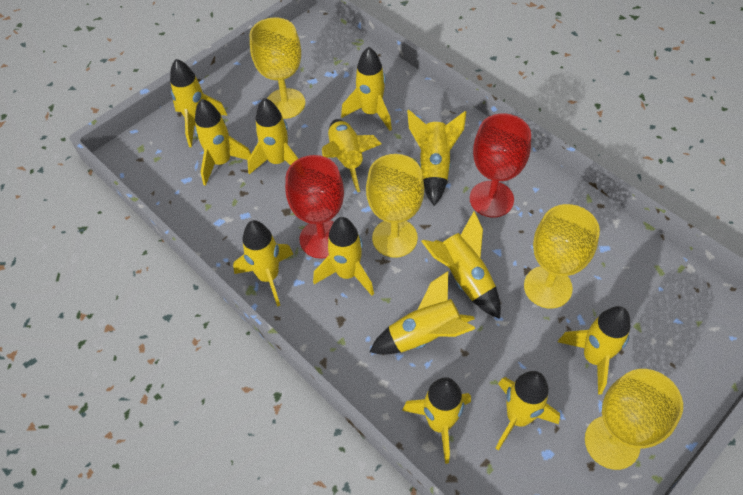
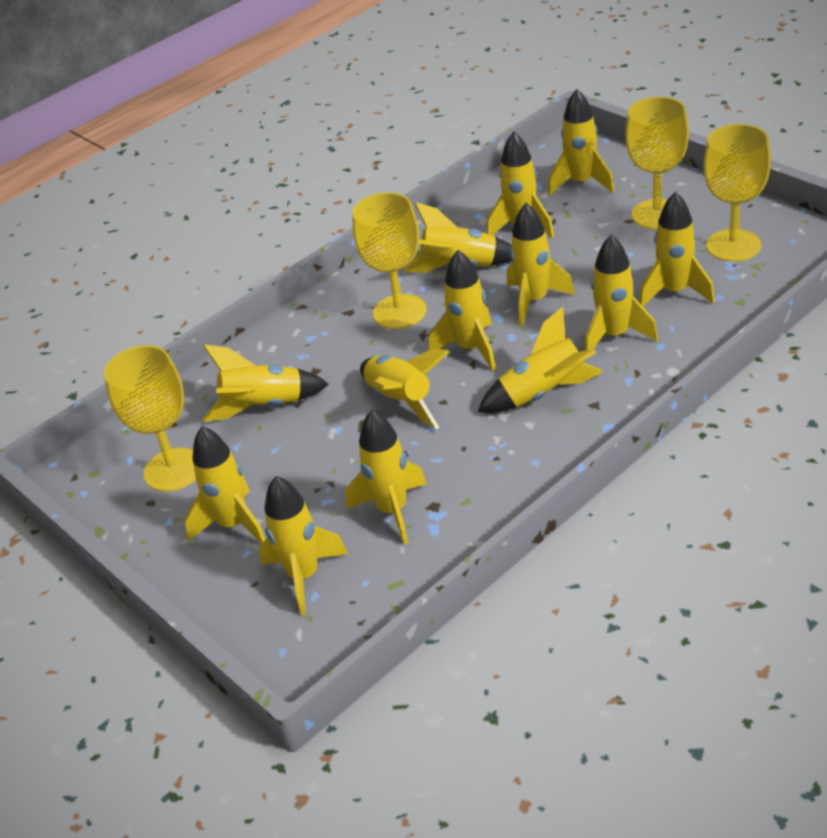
red goblet: [285,155,344,259] [470,114,531,217] = 2 -> none = 0

